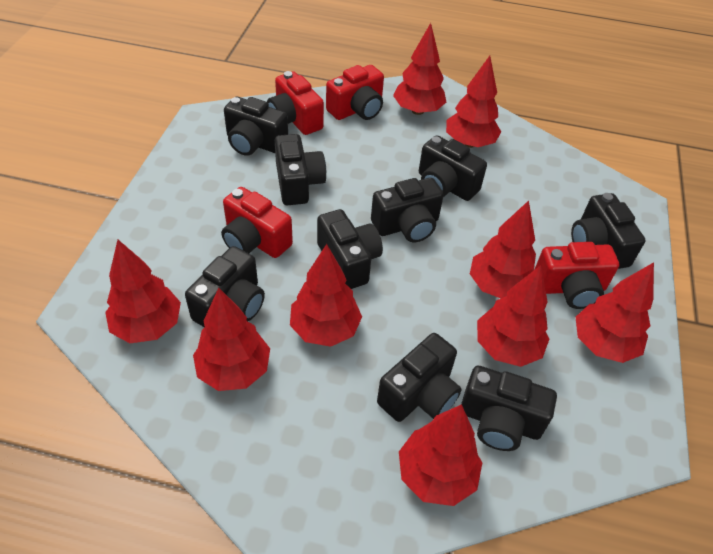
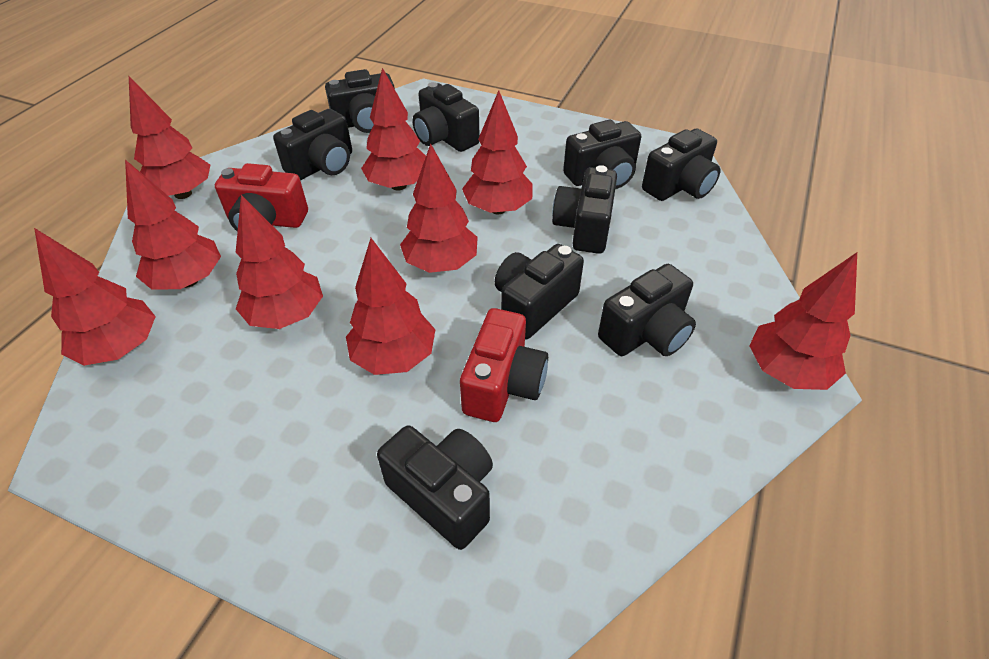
red camera: [221,187,293,258] [267,71,324,135] [326,65,384,120] [534,242,619,309] = 4 -> [215,163,308,232] [460,308,548,422] = 2

